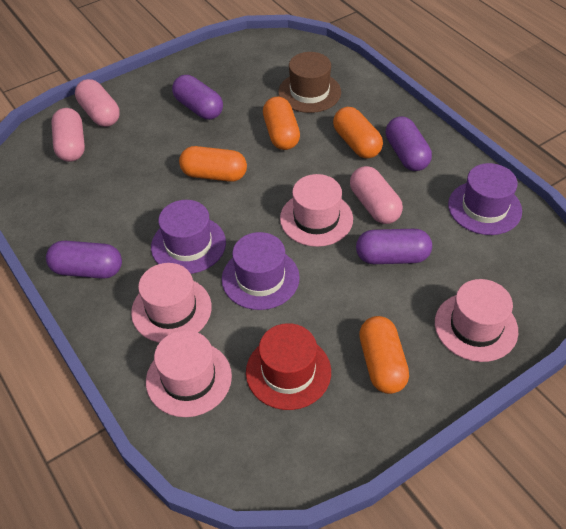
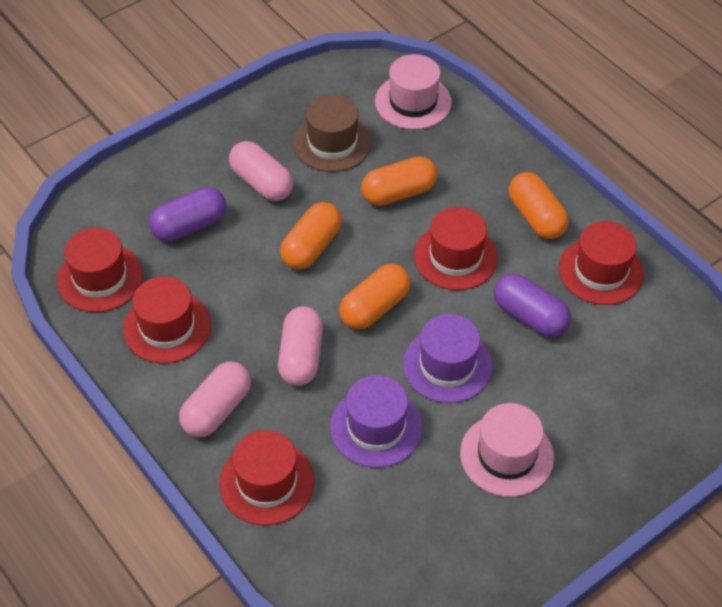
pink hat: [131,263,212,343] [146,330,232,417] [280,174,353,247] [435,279,518,362] = 4 -> [375,54,452,130] [460,403,554,497] = 2
purple capsule: [46,241,122,279] [172,75,223,120] [356,229,432,264] [386,116,432,171] = 4 -> [149,187,226,242] [493,274,571,337] = 2
purple hat: [151,200,226,274] [222,232,300,310] [448,163,522,235] = 3 -> [330,375,422,468] [403,314,492,403] = 2
red hat: [246,323,331,410] = 1 -> [57,228,143,312] [123,276,211,363] [219,430,315,525] [414,207,498,290] [559,221,644,305] = 5

